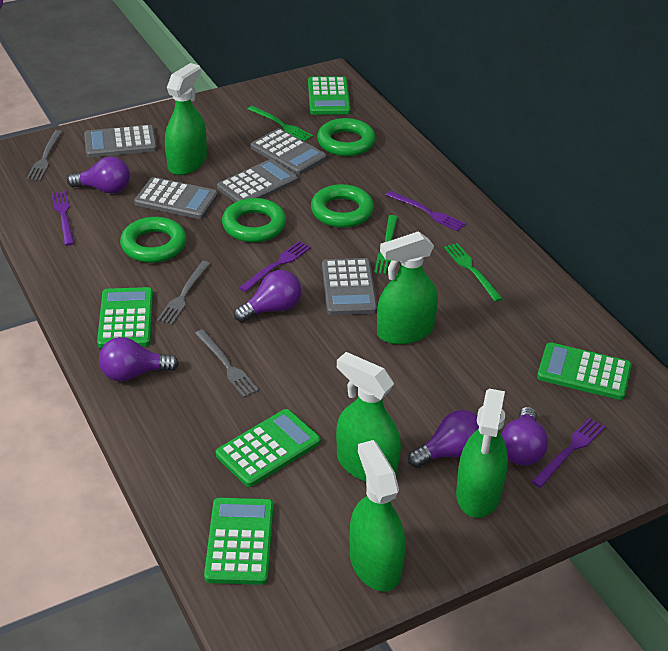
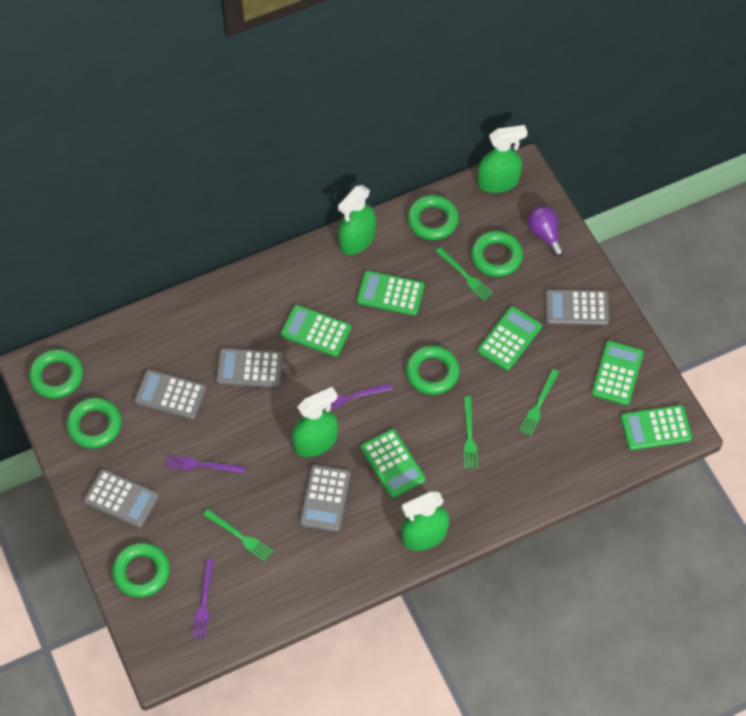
green calculator: [97,287,153,348] [204,498,274,585] [216,409,321,487] [308,76,351,115] [537,342,632,400] = 5 -> [281,305,351,357] [357,270,425,316] [361,429,426,498] [478,306,542,370] [592,341,644,405] [621,405,692,450] = 6
green fork: [247,106,313,142] [375,215,398,274] [444,243,503,302] = 3 -> [203,509,273,561] [435,247,493,301] [464,396,478,469] [519,369,559,436] = 4
green ring: [120,217,187,263] [222,198,286,243] [311,184,374,228] [317,118,376,156] = 4 -> [29,349,83,399] [66,398,121,448] [112,543,170,597] [406,345,460,395] [407,195,459,240] [471,231,523,277] = 6
green spray bottle: [165,63,207,175] [336,352,401,482] [350,440,405,592] [377,231,438,344] [456,389,508,518] = 5 -> [292,387,338,457] [338,185,376,255] [401,492,449,551] [477,125,528,193] = 4
grey fork: [27,130,62,180] [157,261,211,325] [195,329,259,398] = 3 -> none = 0
purple fork: [51,191,74,246] [239,241,311,292] [386,191,466,232] [531,418,605,488] = 4 -> [165,455,245,473] [192,559,214,639] [323,383,392,410] = 3
purple light bulb: [67,156,130,194] [99,337,179,381] [234,270,301,322] [408,410,479,468] [501,407,548,466] = 5 -> [528,206,564,257] = 1

